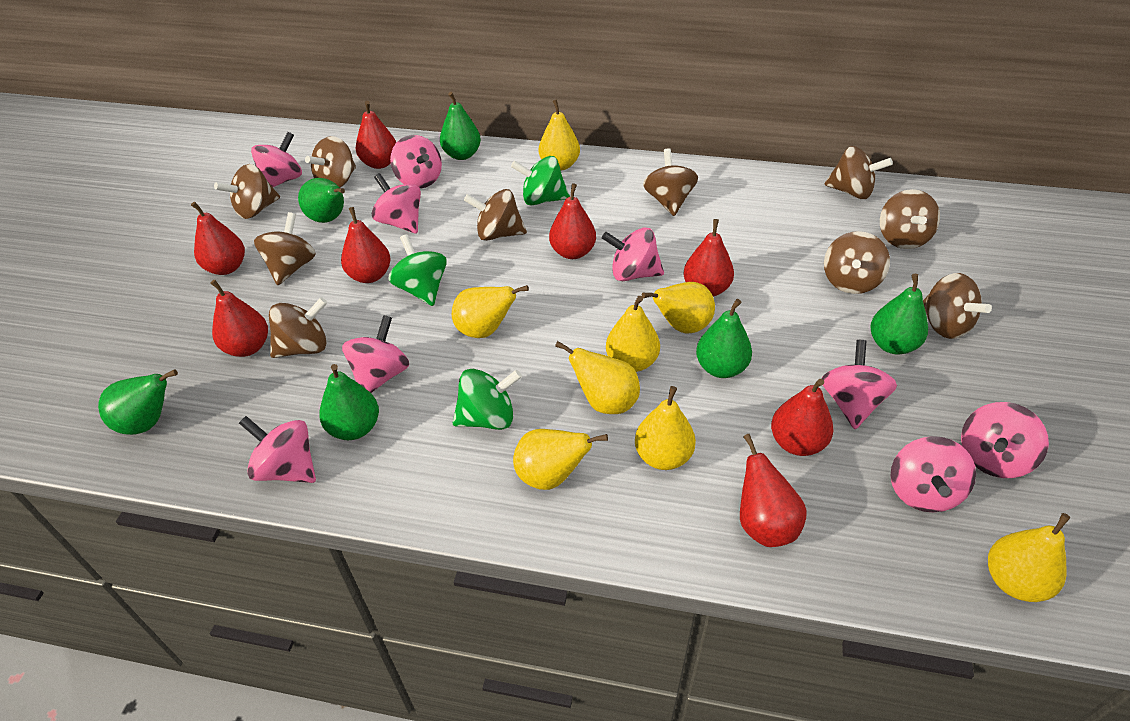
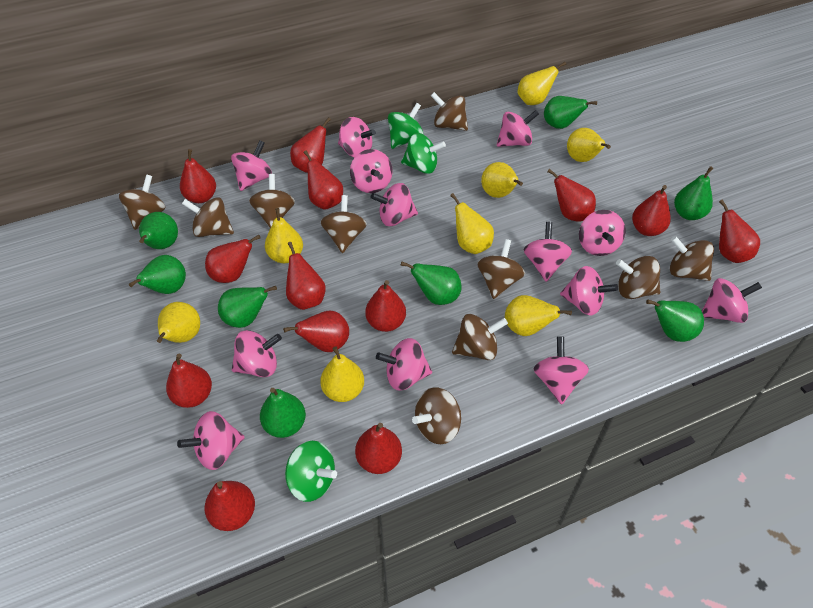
green pear: [98,369,178,435] [298,178,345,223] [319,364,379,440] [440,92,481,160] [696,299,752,378] [870,274,928,354] = 6 -> [129,255,186,294] [139,212,178,249] [218,286,277,328] [260,388,306,438] [401,262,462,305] [544,96,597,129] [646,299,704,342] [674,166,713,220] = 8
pink spinning top: [239,416,316,483] [251,132,302,187] [342,315,409,393] [372,173,421,234] [390,135,442,189] [602,228,664,281] [822,340,897,429] [890,436,976,513] [961,402,1049,478] = 9 -> [177,411,245,470] [231,140,272,191] [232,330,282,377] [338,117,375,158] [350,149,393,193] [371,183,418,226] [376,338,432,391] [497,110,539,147] [524,222,572,282] [534,336,589,405] [560,266,618,316] [579,210,626,256] [702,278,762,323] = 13
red pear: [191,202,245,275] [210,280,268,357] [341,207,391,283] [356,101,396,169] [549,183,596,259] [683,219,734,297] [740,434,807,547] [771,379,834,456] = 8 -> [166,354,212,408] [180,149,216,203] [205,235,261,283] [205,481,255,531] [283,311,349,352] [286,242,326,310] [290,117,331,173] [303,150,343,210] [355,423,402,474] [365,280,406,332] [547,169,596,222] [632,185,671,236] [719,199,760,263] = 13

